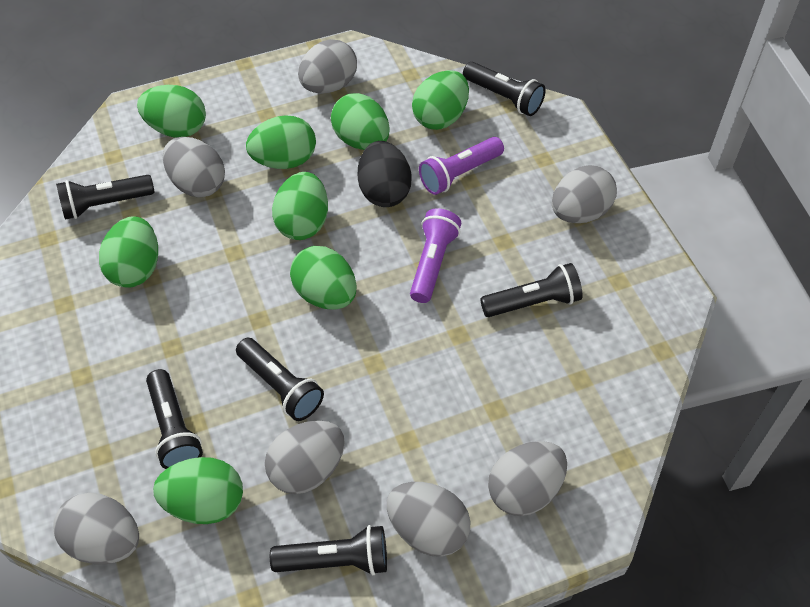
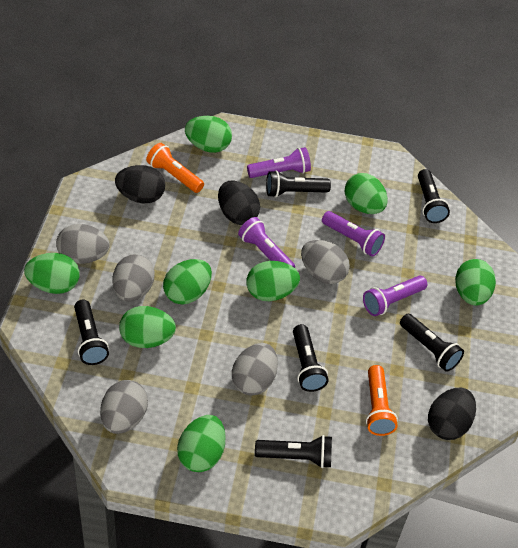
black egg: [358,141,412,207] = 1 -> [115,165,165,203] [218,181,260,225] [428,388,476,440] = 3
grey egg: [53,493,139,564] [163,137,225,197] [265,420,345,494] [298,39,357,94] [387,482,471,557] [488,441,567,516] [552,165,617,223] = 7 -> [56,224,110,264] [100,380,148,434] [113,254,155,302] [232,343,278,396] [301,240,350,284] = 5
orange flashlight: none = 0 -> [146,143,204,193] [366,365,398,436] = 2
purple flashlight: [410,208,461,303] [419,137,504,195] = 2 -> [238,217,295,268] [247,147,311,178] [322,211,385,257] [363,276,427,316] = 4

